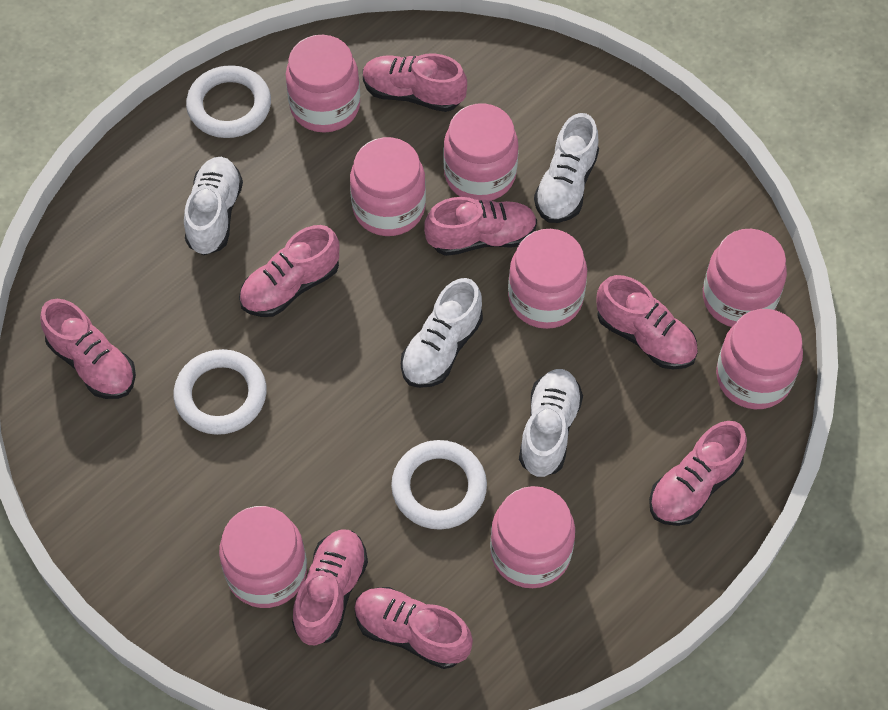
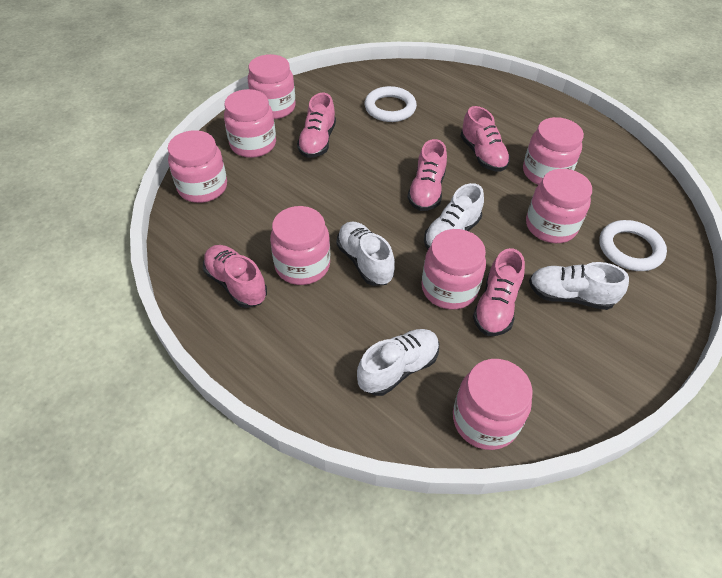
pink shoe: [40,299,136,399] [239,225,340,317] [292,529,368,645] [354,587,473,669] [363,53,467,112] [424,197,537,256] [597,275,698,370] [649,421,747,526] = 8 -> [203,245,267,308] [297,93,336,158] [407,139,447,211] [460,106,510,172] [473,248,525,336] = 5
white ring: [174,349,267,435] [186,65,271,138] [391,440,487,530] = 3 -> [365,86,417,122] [599,220,667,271] = 2

